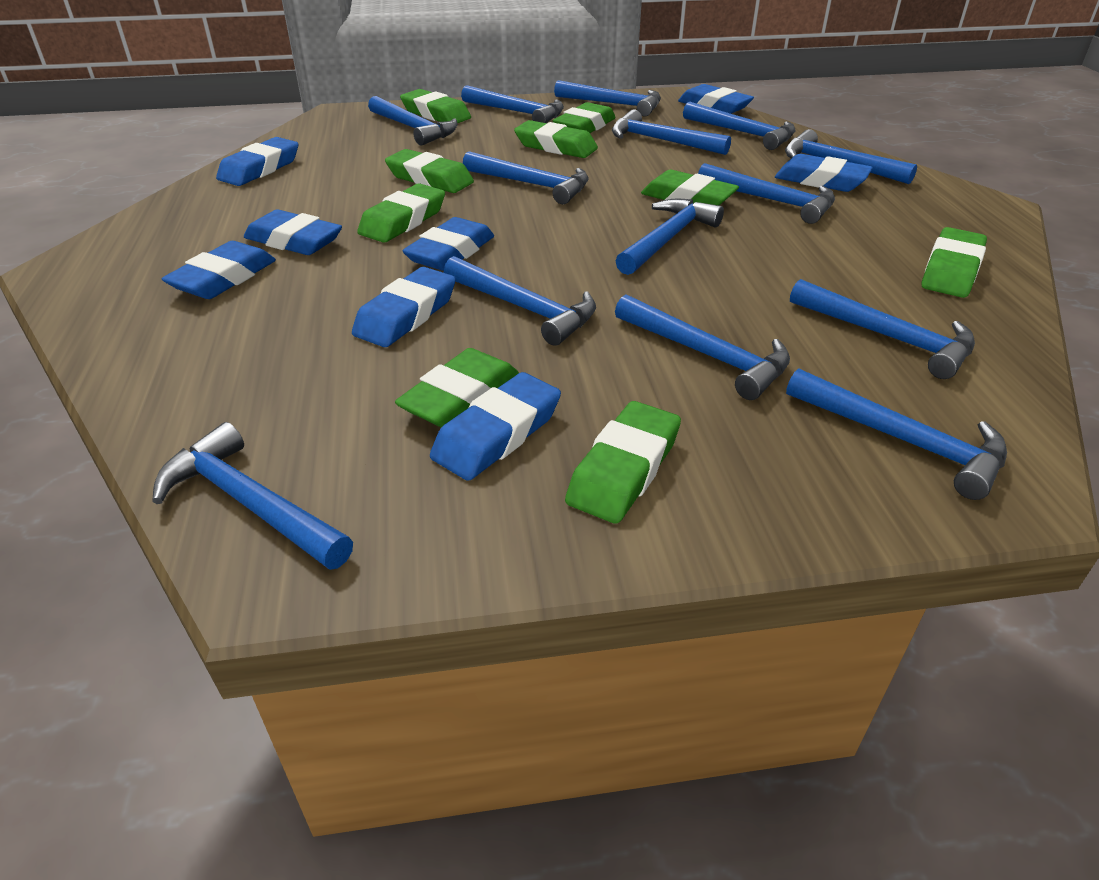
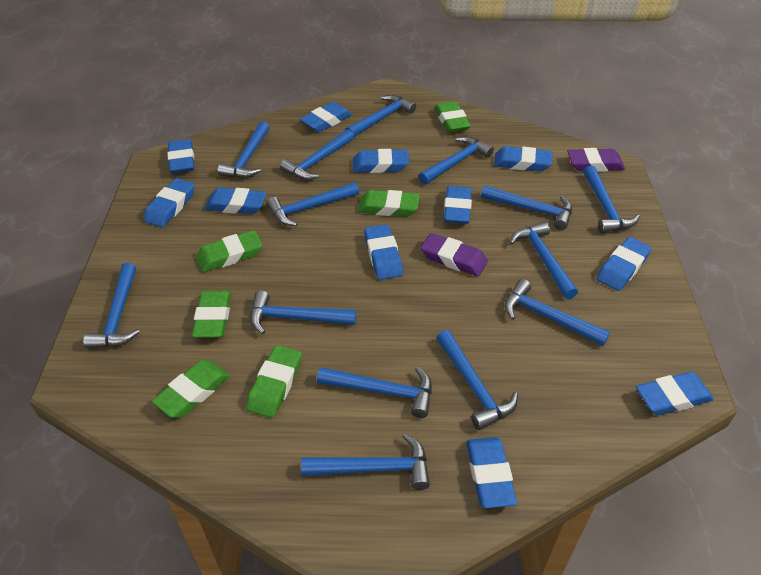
blue eraser: [162,241,276,299] [216,137,299,186] [244,209,342,255] [352,267,456,347] [402,217,494,271] [430,372,561,481] [678,84,754,114] [775,154,873,192] = 8 -> [144,178,195,228] [167,139,194,173] [205,188,266,214] [300,102,352,132] [352,149,409,173] [364,224,403,280] [444,186,472,224] [466,437,517,508] [494,146,553,171] [597,237,652,291] [636,372,714,415] = 11
green eraser: [357,183,445,243] [385,149,474,193] [395,348,519,427] [400,89,471,123] [514,120,598,158] [553,102,616,133] [565,401,681,524] [641,170,739,205] [921,227,987,298] = 9 -> [152,360,230,418] [192,291,231,338] [196,230,262,272] [246,345,302,418] [358,190,420,217] [435,101,471,133] = 6
purple eraser: none = 0 -> [421,233,488,276] [567,148,625,172] = 2

